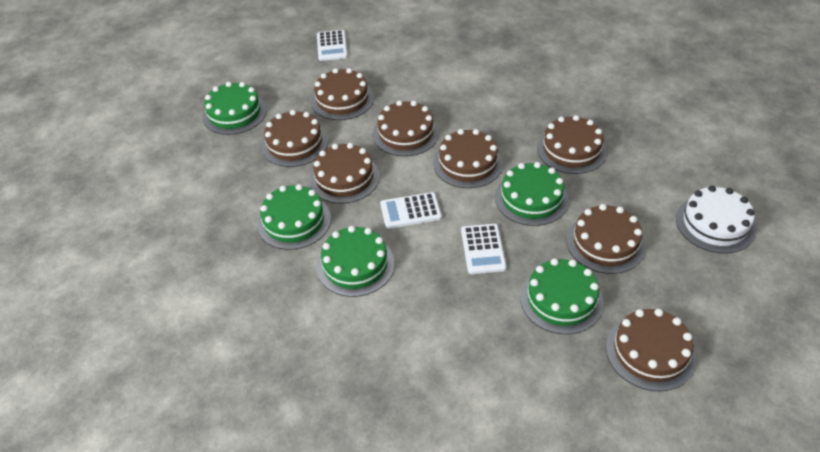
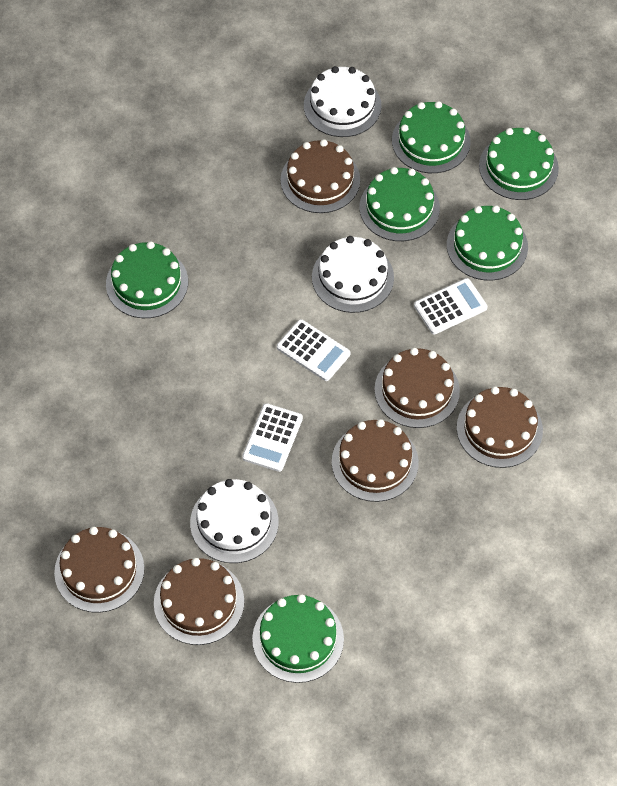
brown cake: [261,110,328,167] [309,143,380,203] [311,68,374,120] [373,100,439,156] [433,129,503,188] [537,115,607,174] [566,204,646,274] [606,309,696,391] = 8 -> [54,527,144,613] [154,558,244,645] [280,139,360,213] [332,419,419,502] [375,348,460,428] [457,386,543,468] = 6
green cake: [202,82,267,135] [257,184,331,250] [317,226,394,297] [495,162,569,226] [520,258,604,334] = 5 -> [106,241,188,318] [252,594,344,683] [360,167,440,241] [392,101,471,173] [447,205,528,281] [479,127,559,200] = 6
white cake: [676,185,756,253] = 1 -> [190,479,279,563] [304,66,381,137] [312,236,394,313] = 3

